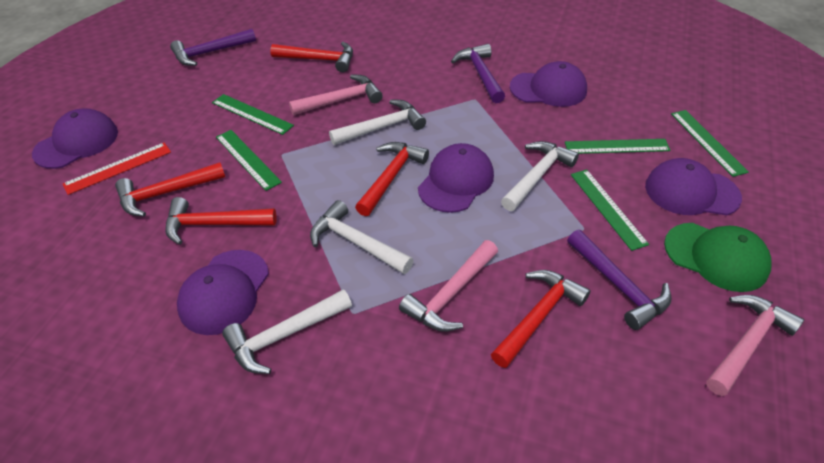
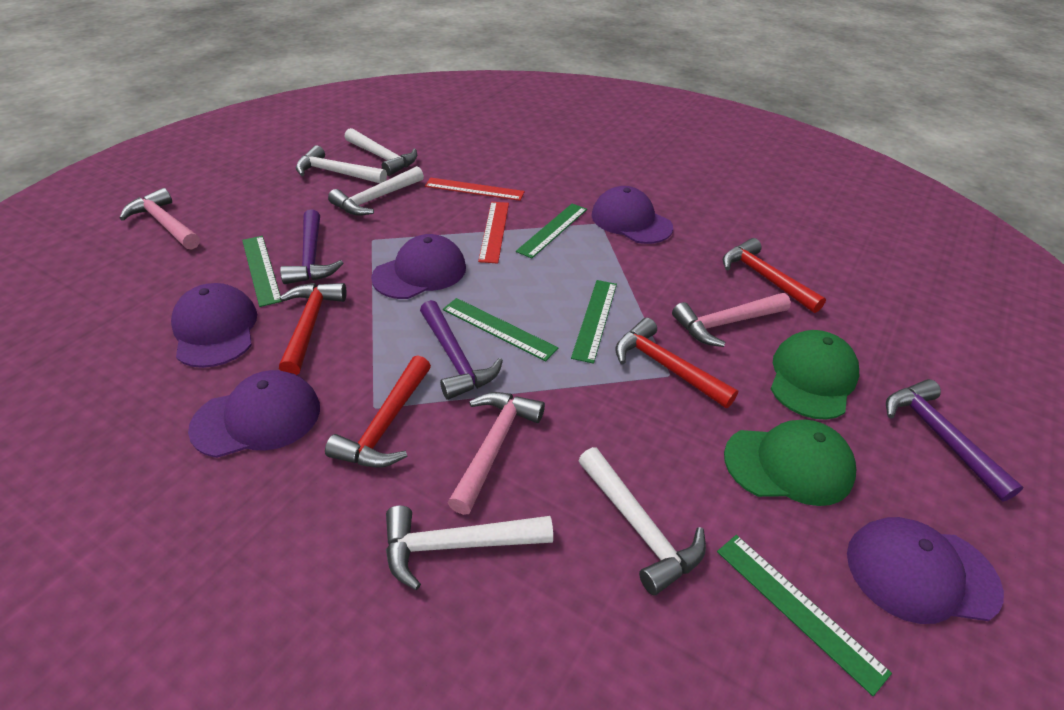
green cap: [664,223,772,292] = 1 -> [724,420,856,506] [771,330,859,420] = 2
red hammer: [115,162,225,217] [165,197,276,245] [270,42,353,72] [355,142,429,216] [491,270,591,368] = 5 -> [279,283,347,375] [325,355,431,468] [615,318,738,408] [723,238,826,313] = 4
red ruler: [63,142,171,195] = 1 -> [425,177,524,201] [478,202,509,264] = 2
white hammer: [222,289,352,374] [310,200,414,274] [329,100,426,145] [501,141,579,211] = 4 -> [296,145,387,183] [328,166,424,216] [345,128,417,176] [386,506,553,590] [578,447,706,595] = 5

